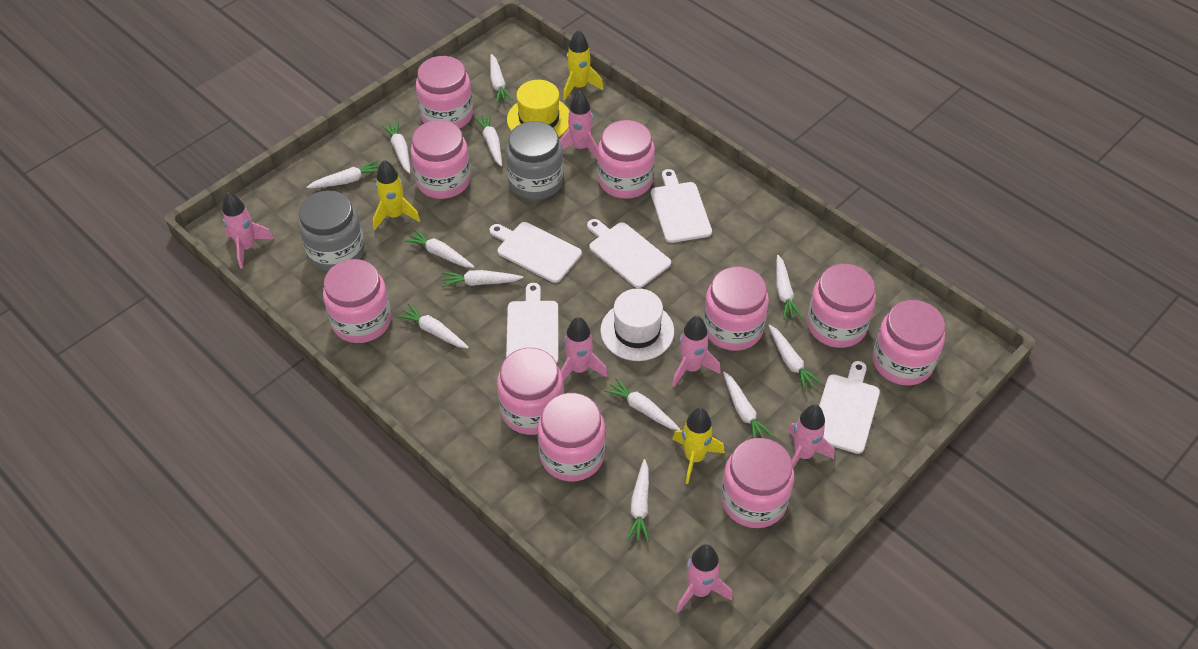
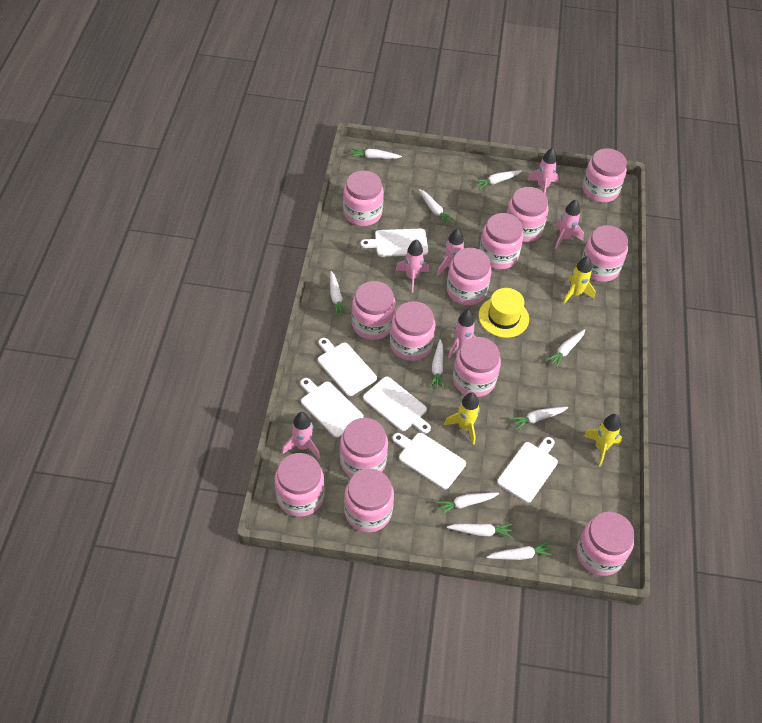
grey jar: [298,191,365,272] [506,121,564,200] = 2 -> none = 0
pink jar: [323,259,392,343] [410,120,471,199] [416,56,473,129] [497,348,564,435] [538,393,605,481] [598,120,655,199] [703,266,769,351] [721,438,794,528] [807,264,876,348] [873,300,945,386] = 10 -> [275,453,324,517] [340,418,388,477] [343,171,384,226] [344,469,394,533] [352,281,396,340] [390,301,436,361] [447,248,491,305] [453,337,501,397] [479,213,523,269] [507,187,548,242] [577,512,635,576] [582,148,627,203] [582,225,628,282] = 13
white carrot: [307,160,379,188] [381,121,410,173] [397,304,469,348] [404,229,474,268] [442,270,523,287] [474,113,502,166] [490,54,513,103] [604,378,680,430] [627,459,649,542] [723,372,773,438] [768,324,822,391] [776,255,802,320] = 12 -> [330,271,348,316] [350,148,402,159] [419,189,455,225] [430,339,444,389] [435,493,499,516] [447,524,513,538] [474,170,522,189] [486,541,554,560] [510,407,568,430] [546,329,585,368] = 10
white cutting board: [490,222,582,283] [506,283,558,363] [587,219,671,288] [651,169,712,243] [819,361,880,454] = 5 -> [300,378,364,438] [318,338,377,396] [360,229,428,257] [363,376,431,434] [392,433,466,489] [497,437,558,503] = 6
white hat: [600,288,674,361] = 1 -> none = 0

